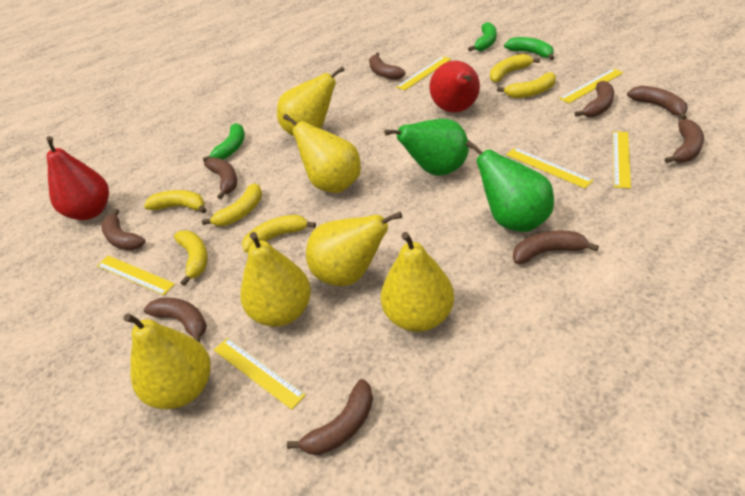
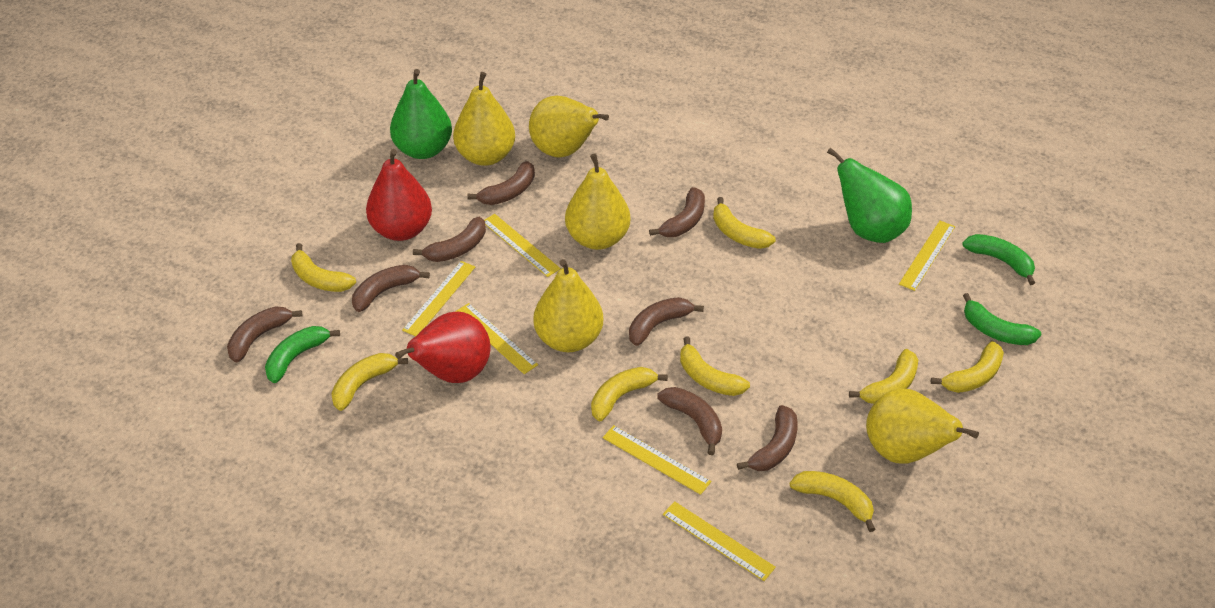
brown banana: [101,209,146,250] [144,298,207,343] [204,158,237,199] [287,379,373,455] [369,53,406,80] [513,230,599,264] [575,81,614,117] [627,86,688,120] [665,119,704,163] = 9 -> [227,306,302,363] [352,265,430,312] [413,217,486,262] [467,161,535,205] [629,297,704,346] [649,187,705,237] [657,387,722,455] [737,405,798,471] = 8
yellow banana: [144,190,206,213] [174,230,208,286] [202,183,262,226] [242,215,316,253] [490,54,540,83] [497,72,556,98] = 6 -> [291,243,356,292] [331,353,408,411] [591,367,668,422] [680,336,750,396] [713,197,776,249] [790,471,875,532] [849,349,918,404] [931,341,1004,393] = 8
yellow pear: [124,313,211,409] [240,232,311,327] [277,66,345,136] [283,114,361,193] [306,212,402,286] [381,232,454,332] = 6 -> [453,72,515,166] [529,96,609,158] [533,259,603,352] [565,153,630,250] [866,388,979,464] = 5

